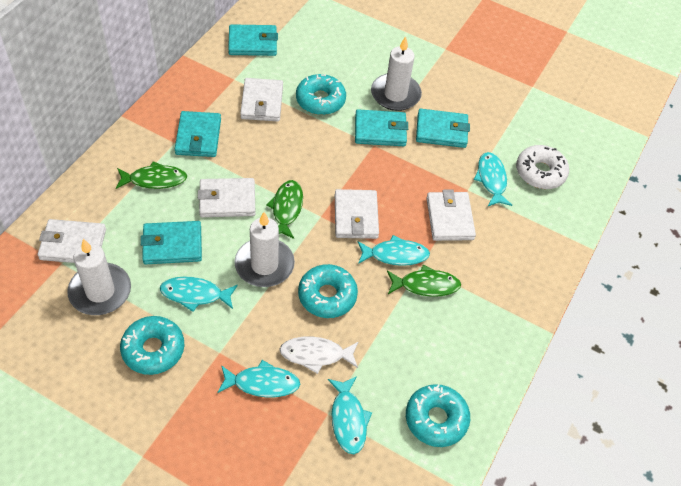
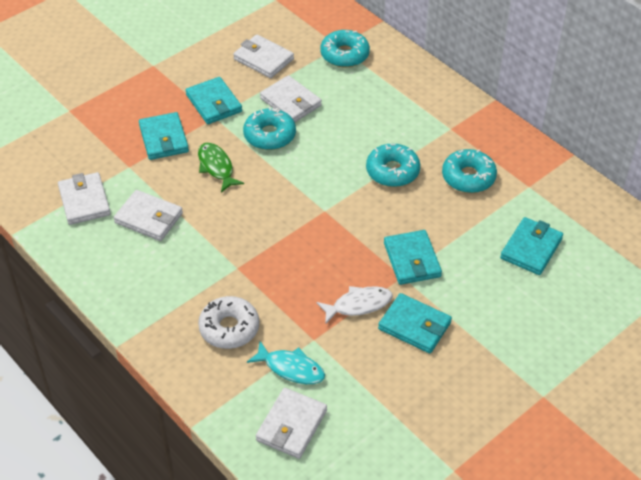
green fish: [116,161,187,189] [266,180,303,239] [387,265,461,297] = 3 -> [198,142,244,192] = 1
turquoise fish: [160,276,238,312] [217,360,300,397] [328,376,372,454] [357,235,430,266] [474,152,512,207] = 5 -> [247,341,325,384] = 1
white candle: [67,239,131,315] [234,212,295,287] [371,36,422,111] = 3 -> none = 0

